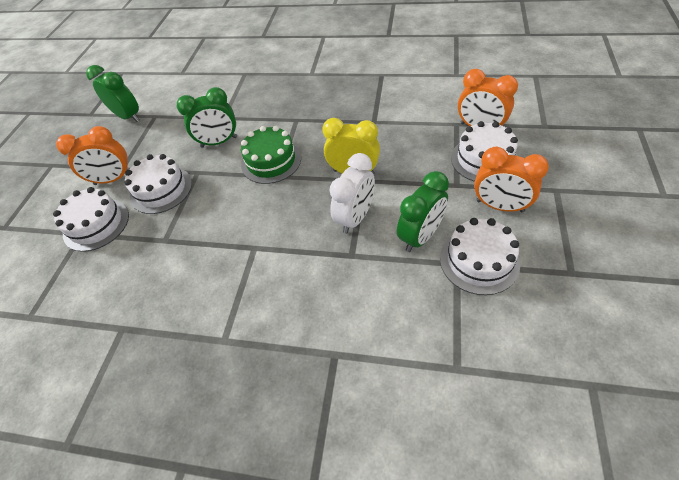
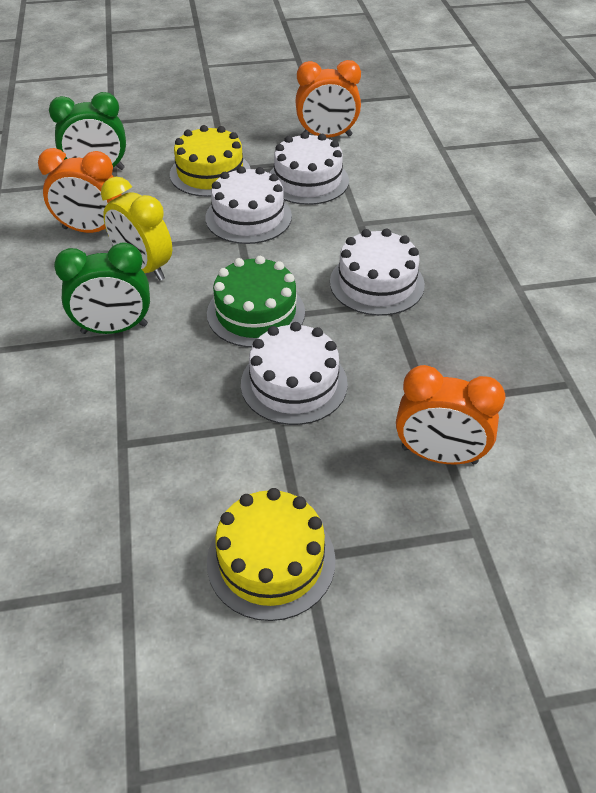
green clock: [86,65,139,122] [177,87,237,148] [397,171,449,252] = 3 -> [49,92,126,170] [54,242,150,334] = 2
white clock: [330,153,375,234] = 1 -> none = 0
yellow cake: none = 0 -> [170,125,251,197] [207,488,336,621] = 2

